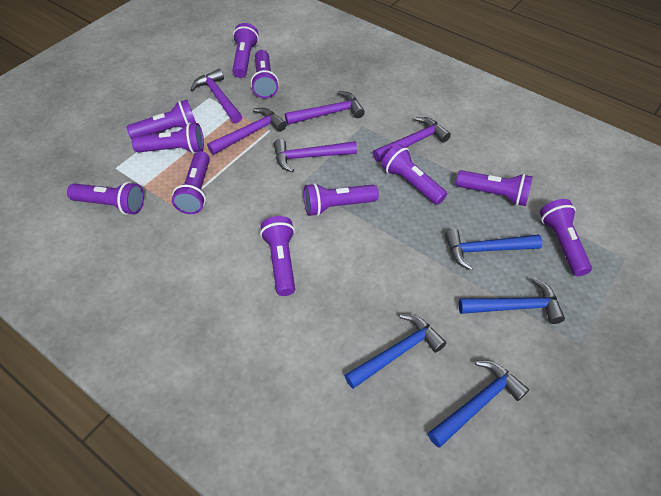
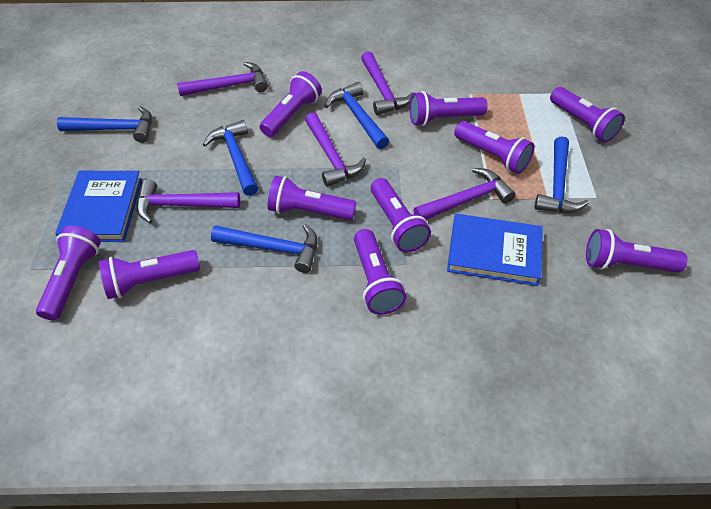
blue book: none = 0 -> [55,171,142,242] [447,214,543,286] = 2
blue hammer: [344,314,446,389] [428,361,529,448] [445,229,542,271] [459,278,565,324] = 4 -> [57,106,152,143] [202,120,258,196] [211,224,318,273] [325,82,389,149] [535,136,589,213] = 5
purple flashlight: [67,182,144,215] [126,100,196,139] [132,123,204,154] [172,151,210,214] [232,23,259,78] [251,50,279,98] [260,216,295,296] [304,183,379,216] [381,144,447,205] [456,170,533,206] [540,199,592,276] = 11 -> [36,226,101,321] [99,250,200,299] [260,71,322,137] [268,176,356,220] [354,229,406,314] [371,178,431,253] [410,91,487,126] [454,121,534,174] [550,87,625,143] [586,229,688,273] = 10

